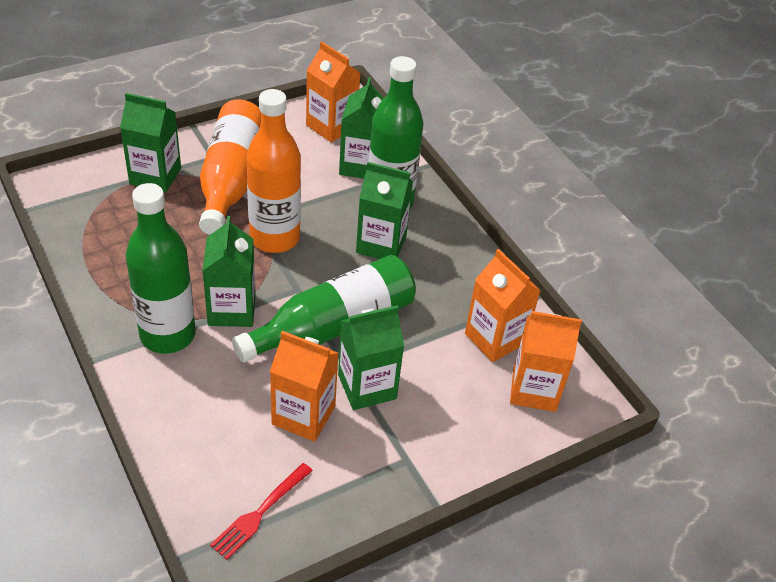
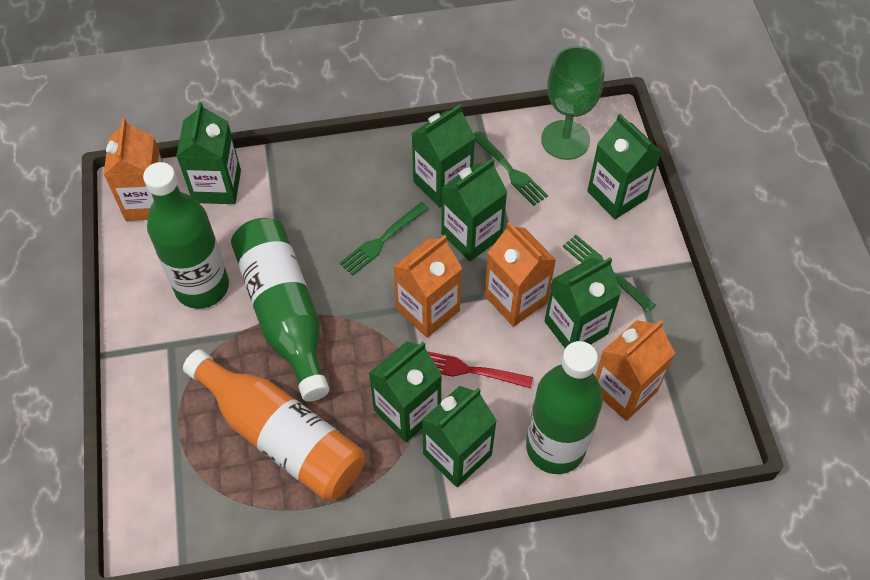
green carton: [120,93,181,192] [202,216,256,327] [338,305,404,410] [339,78,384,179] [356,162,413,259] = 5 -> [176,102,241,204] [369,341,442,442] [412,104,475,207] [422,386,497,487] [441,158,507,261] [545,257,621,348] [587,114,662,219] = 7
green fork: none = 0 -> [339,202,429,276] [474,131,548,206] [563,235,655,312] = 3
green goblet: none = 0 -> [541,46,604,160] = 1
orange bottle: [199,99,261,235] [246,89,301,253] = 2 -> [183,349,365,501] = 1

